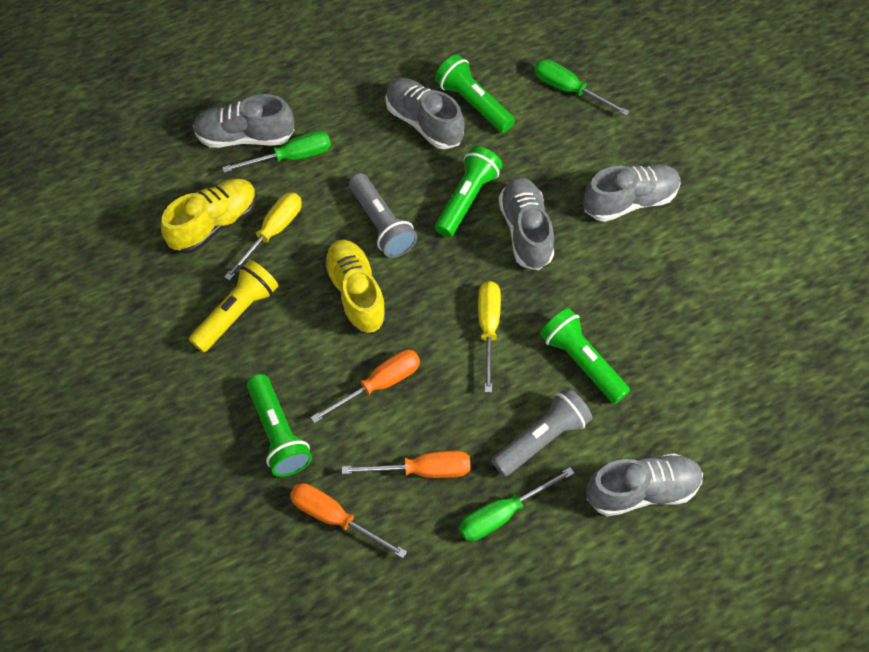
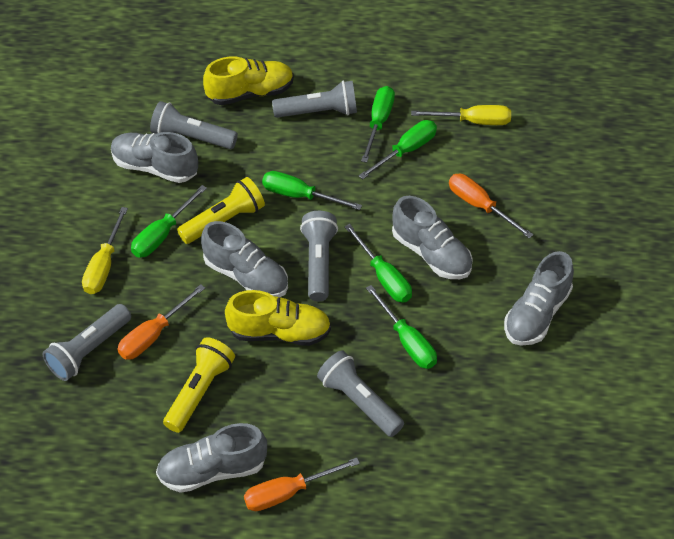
green flashlight: [247,374,312,477] [435,55,515,133] [435,146,502,238] [540,308,630,404] = 4 -> none = 0
green screwdriver: [222,131,331,173] [459,467,574,541] [534,59,630,116] = 3 -> [131,185,207,258] [262,171,362,210] [344,224,412,303] [359,120,437,179] [361,86,395,163] [366,285,437,369] = 6
grey flashlight: [349,173,417,258] [492,387,592,477] = 2 -> [43,304,131,381] [150,101,238,149] [272,81,357,118] [300,211,338,301] [317,350,404,437] = 5
yellow flashlight: [189,260,278,352] = 1 -> [163,337,235,433] [177,177,265,244] = 2

